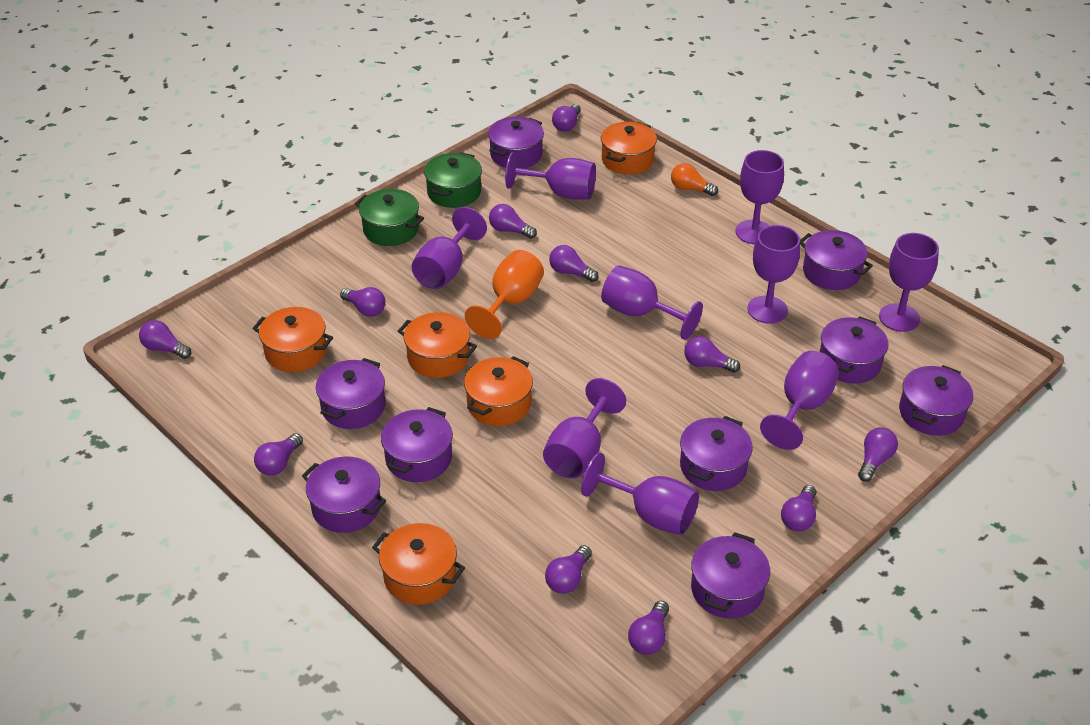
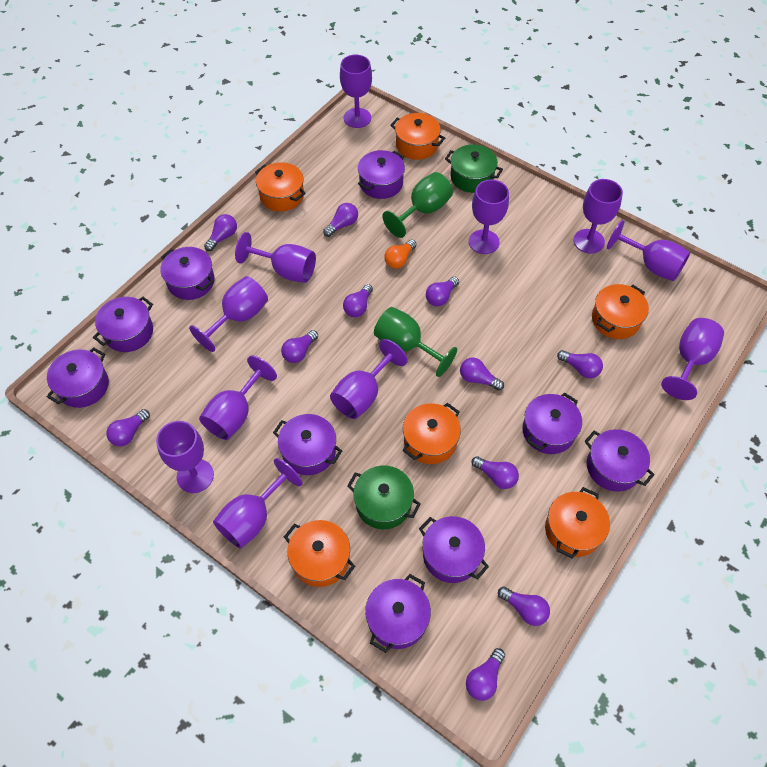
green goblet: none = 0 -> [374,307,457,377] [382,172,453,238] = 2
orange goblet: [465,250,544,339] = 1 -> none = 0
orange pot: [252,307,333,372] [372,523,465,605] [398,312,477,378] [464,356,533,426] [601,122,657,174] = 5 -> [255,162,306,212] [284,520,355,587] [390,113,445,160] [402,403,461,464] [545,487,610,559] [592,284,649,339] = 6
purple goblet: [411,207,487,289] [505,152,596,200] [543,378,626,479] [581,453,699,535] [601,265,703,340] [736,150,784,244] [748,225,800,324] [760,351,839,450] [879,233,939,332] = 9 -> [156,421,214,493] [189,276,268,352] [199,356,277,440] [213,458,303,549] [235,232,316,283] [330,339,408,419] [340,55,372,128] [469,179,509,254] [573,179,623,254] [607,220,690,281] [661,318,724,400] = 11

